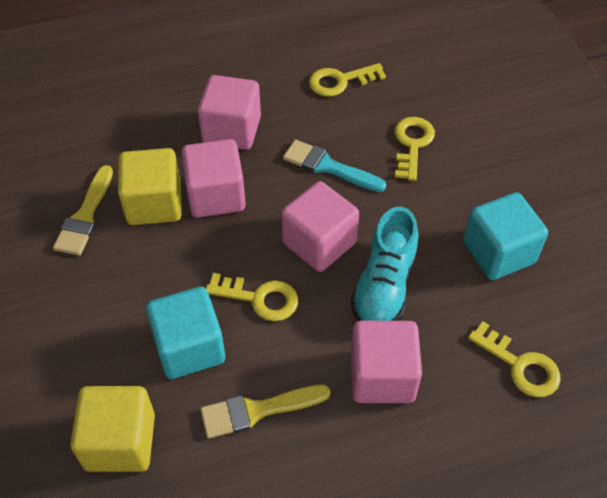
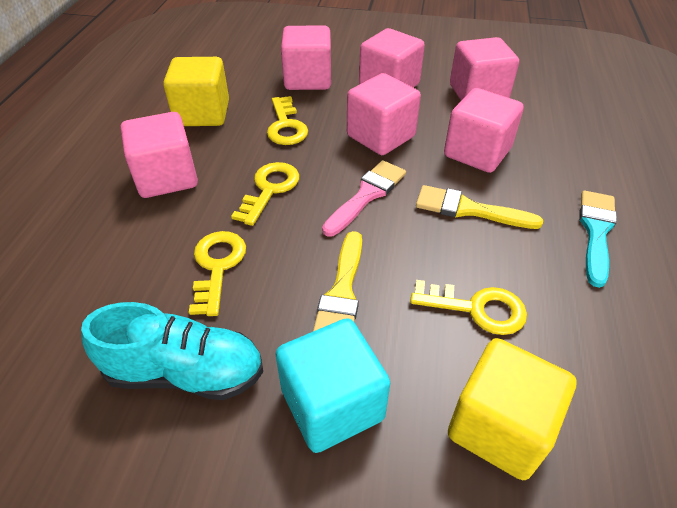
pink brush: none = 0 -> [322,160,406,237] = 1
pink cube: [181,139,246,218] [198,75,261,150] [281,181,359,272] [351,321,422,403] = 4 -> [121,112,198,198] [281,25,331,90] [347,73,421,155] [359,28,425,88] [444,88,524,173] [450,37,519,101] = 6
turquoise cube: [146,287,225,379] [463,192,548,280] = 2 -> [275,318,390,453] = 1

